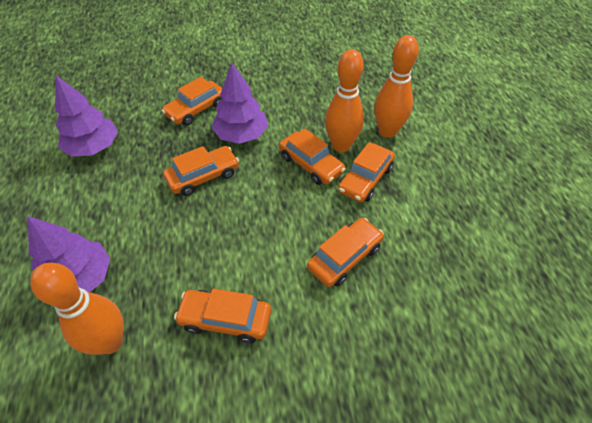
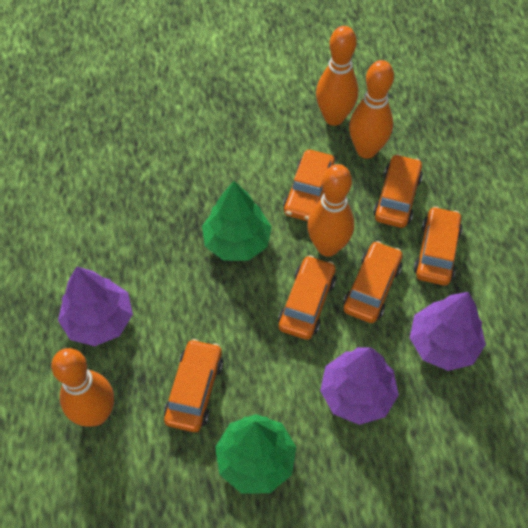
green tree: none = 0 -> [202,181,272,261] [215,414,296,493] = 2
orange bowling pin: [30,263,124,355] [325,49,364,152] [374,35,419,138] = 3 -> [51,348,114,427] [307,164,354,257] [316,26,358,126] [349,60,394,159] = 4

